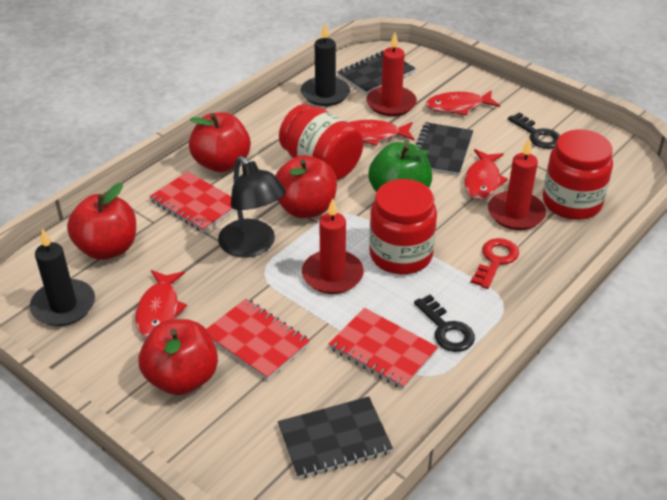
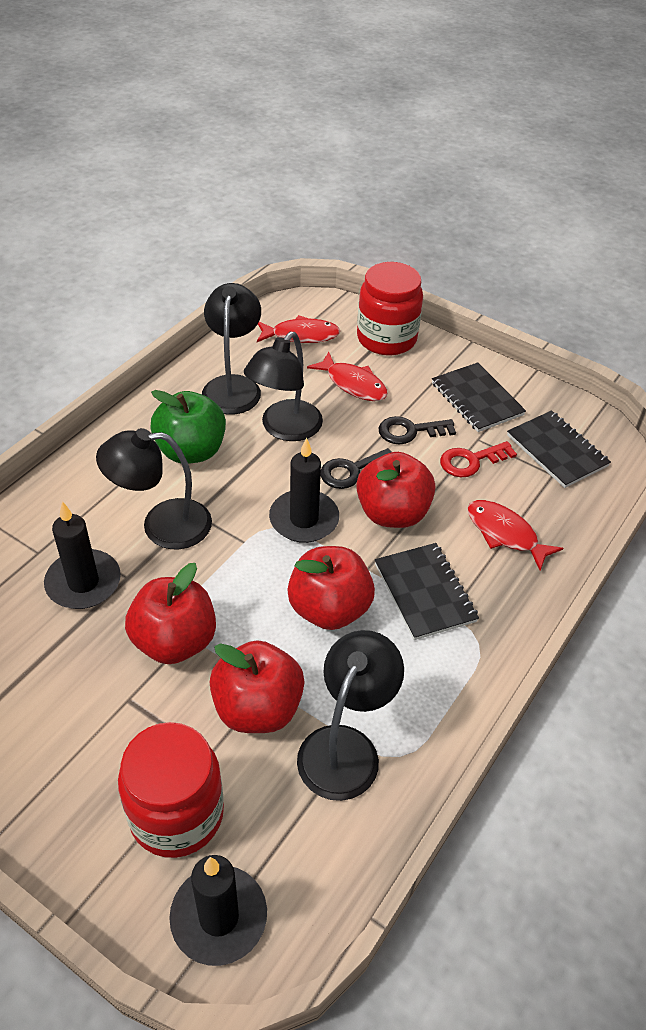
black candle: [30,229,95,326] [301,23,350,106] = 2 -> [44,501,121,609] [169,855,267,966] [269,438,339,543] = 3
black lamp: [218,156,286,258] = 1 -> [96,428,212,549] [202,283,261,415] [244,332,323,441] [297,630,404,801] = 4
red candle: [302,198,364,294] [366,32,417,116] [488,138,546,230] = 3 -> none = 0
red fish: [135,270,187,337] [348,120,415,146] [426,90,500,115] [464,149,508,200] = 4 -> [257,315,340,343] [307,352,388,401] [467,500,563,571] = 3
red jar: [279,104,363,180] [369,179,437,274] [542,130,613,220] = 3 -> [118,722,224,858] [357,262,423,355] = 2
red notebook: [149,171,235,233] [207,299,310,380] [328,308,438,389] = 3 -> none = 0

